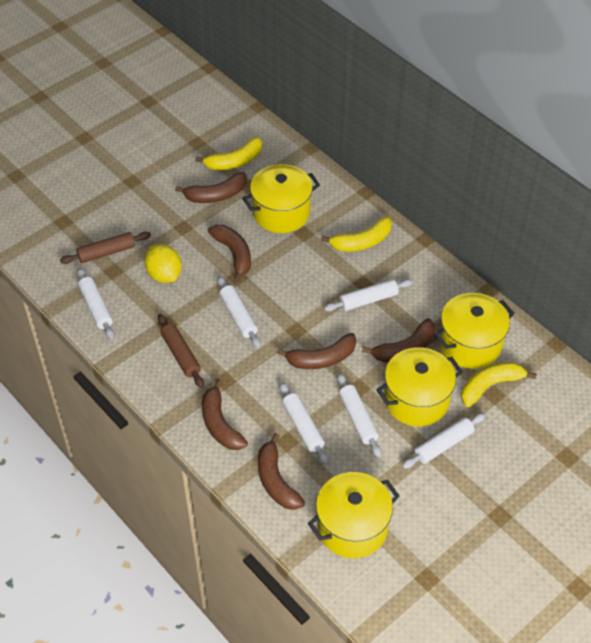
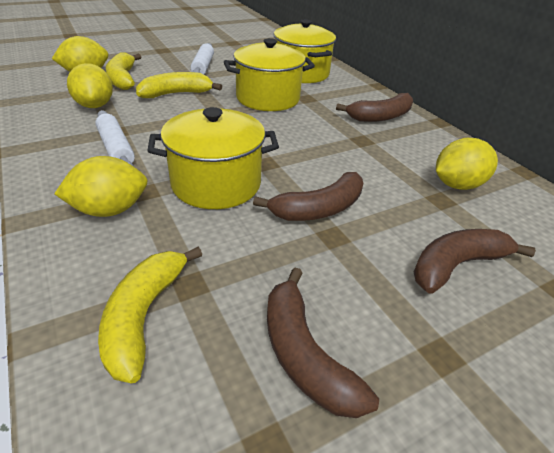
brown banana: [175,172,247,203] [202,379,248,450] [208,225,251,283] [258,433,305,510] [277,333,356,369] [362,318,435,362] = 6 -> [253,172,363,221] [267,268,379,418] [336,93,413,122] [414,229,536,294] = 4
brown rolling pin: [60,232,151,264] [158,314,204,388] = 2 -> none = 0
white rolling pin: [77,268,114,339] [217,276,261,348] [279,382,328,465] [324,279,414,312] [337,373,382,458] [402,413,486,469] = 6 -> [95,110,135,167] [191,43,214,74] = 2
yellow lemon: [144,244,182,283] = 1 -> [52,36,108,72] [54,156,148,217] [67,63,113,108] [436,138,498,190] = 4
yellow pot: [242,164,320,233] [308,472,400,558] [376,347,463,427] [434,293,515,369] = 4 -> [147,107,279,209] [224,38,315,111] [274,19,336,83] = 3

